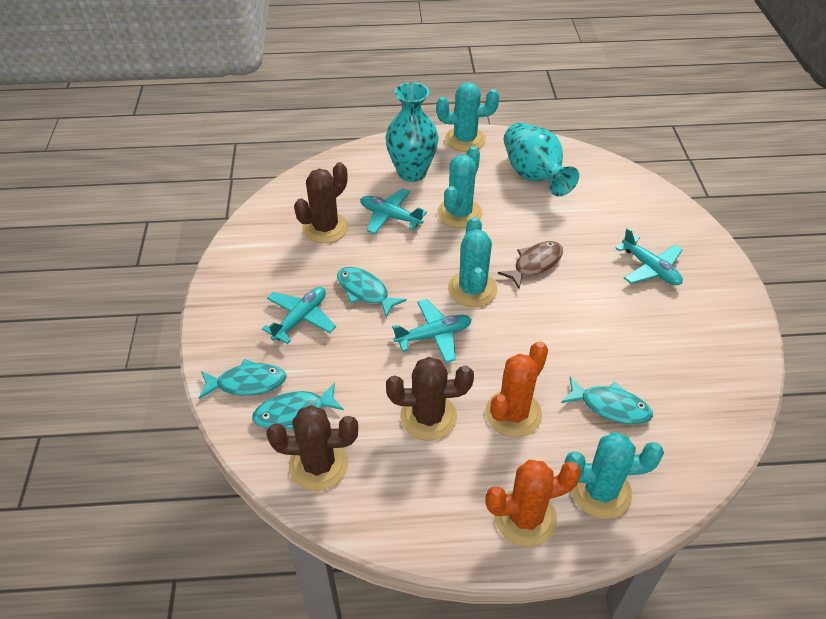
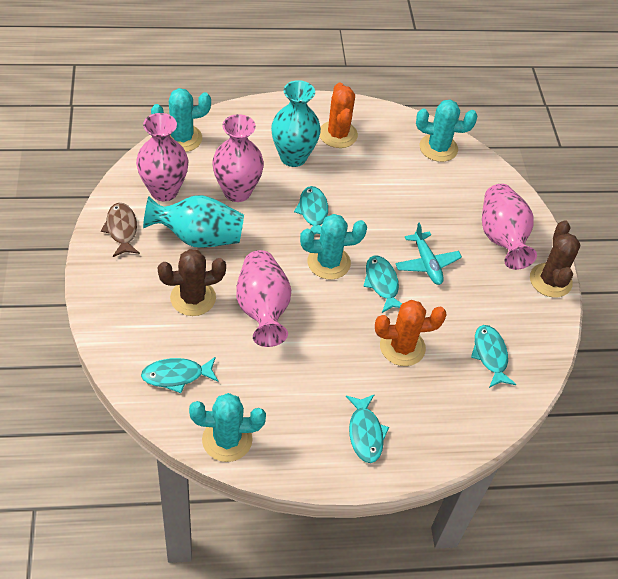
brown cactus: [266,405,358,491] [294,162,349,243] [386,357,474,441] = 3 -> [158,249,226,316] [530,220,580,298] = 2
pink vase: none = 0 -> [136,113,188,201] [212,114,264,202] [236,250,291,347] [482,184,537,270] = 4
turquoise fish: [199,359,287,399] [252,383,344,430] [337,267,407,318] [561,377,653,424] = 4 -> [141,356,219,393] [294,186,328,235] [346,394,389,463] [363,255,402,313] [471,325,516,388] = 5
turquoise plane: [262,287,336,344] [360,188,427,234] [392,299,472,363] [615,228,683,285] = 4 -> [395,223,462,285] = 1

